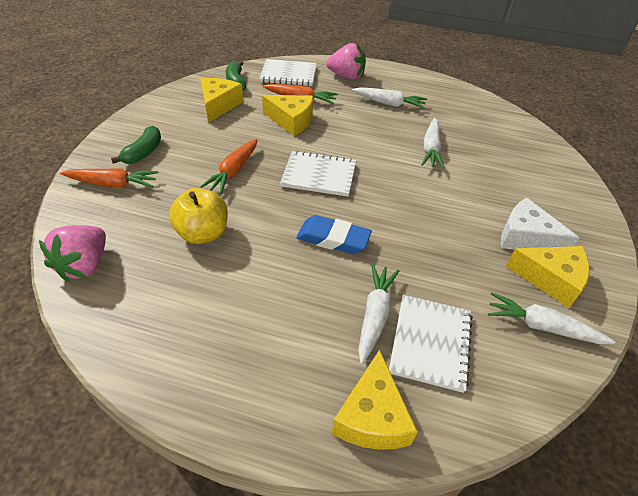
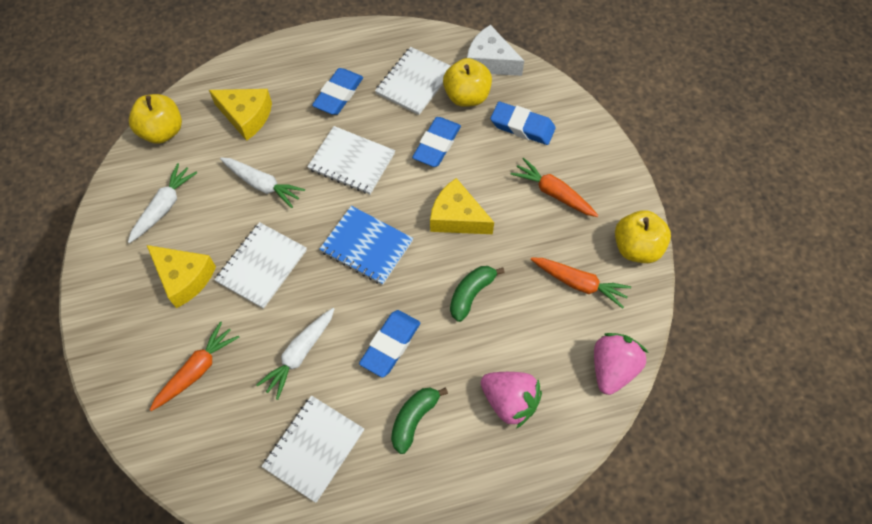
blue eraser: [296,215,372,254] = 1 -> [312,68,363,115] [359,310,420,377] [412,117,461,167] [490,102,556,145] = 4
blue notebook: none = 0 -> [319,206,413,285] = 1
white carrot: [352,87,427,109] [358,264,399,364] [421,118,444,169] [488,292,615,344] = 4 -> [128,163,197,243] [220,157,305,208] [256,308,334,400] = 3
white notebook: [259,59,317,86] [280,150,356,197] [389,295,473,393] = 3 -> [215,222,307,309] [261,395,364,503] [307,126,395,194] [375,47,451,115] = 4
yellow apple: [169,188,228,244] = 1 -> [129,94,182,144] [443,58,492,107] [615,210,671,263] = 3
yellow cheese: [200,78,243,123] [262,95,313,136] [332,349,418,450] [506,246,590,308] = 4 -> [147,245,216,308] [209,89,272,141] [430,178,494,234] = 3

